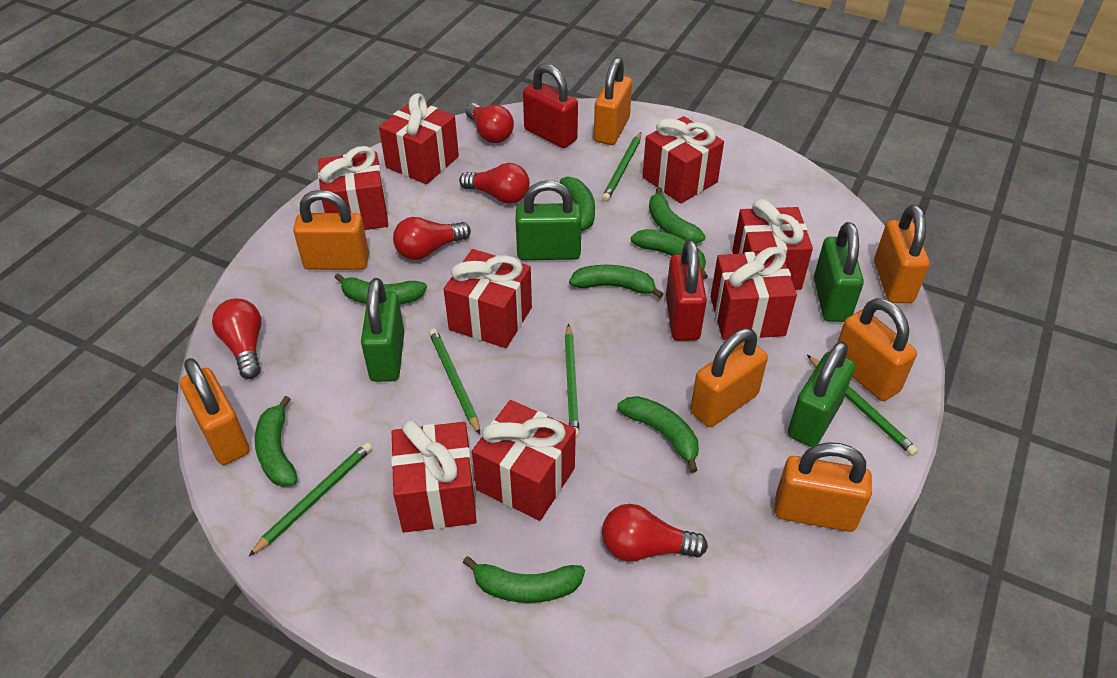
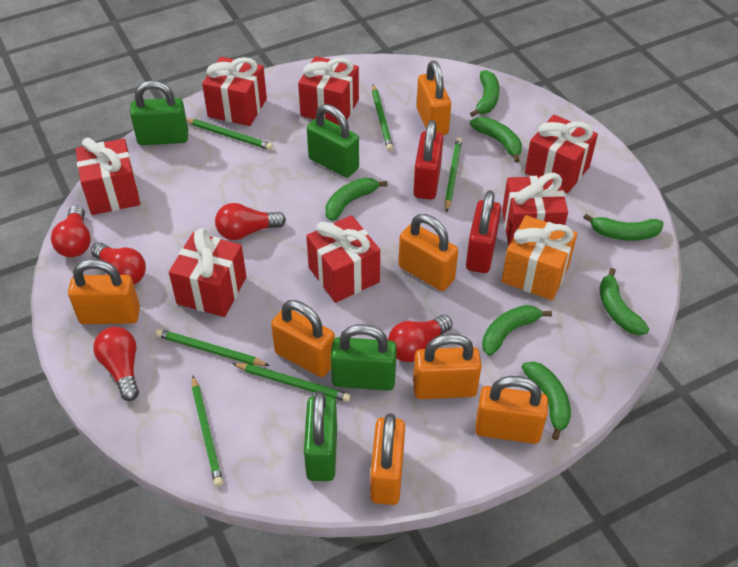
green banana: [255,396,298,487] [334,274,427,305] [463,556,585,603] [560,176,595,231] [569,265,664,298] [617,396,699,473] [631,229,708,279] [649,187,706,244] = 8 -> [325,178,388,221] [470,70,500,117] [470,117,522,163] [482,305,552,356] [522,362,571,440] [583,214,664,241] [600,268,649,335] = 7
green pencil: [249,442,372,556] [429,328,480,435] [565,324,579,438] [602,132,641,201] [807,355,918,456] = 5 -> [156,329,270,366] [186,118,273,150] [192,375,223,487] [232,363,351,402] [372,84,393,151] [445,137,462,213] = 6
orange gift: none = 0 -> [502,215,577,300] = 1
red gift: [318,146,388,230] [379,93,459,184] [391,420,477,533] [444,249,532,348] [472,400,576,521] [642,116,724,204] [710,247,797,340] [732,199,813,290] = 8 -> [75,138,140,215] [169,228,247,317] [202,57,267,126] [298,56,359,126] [306,215,380,303] [502,173,568,246] [525,115,598,193] = 7

